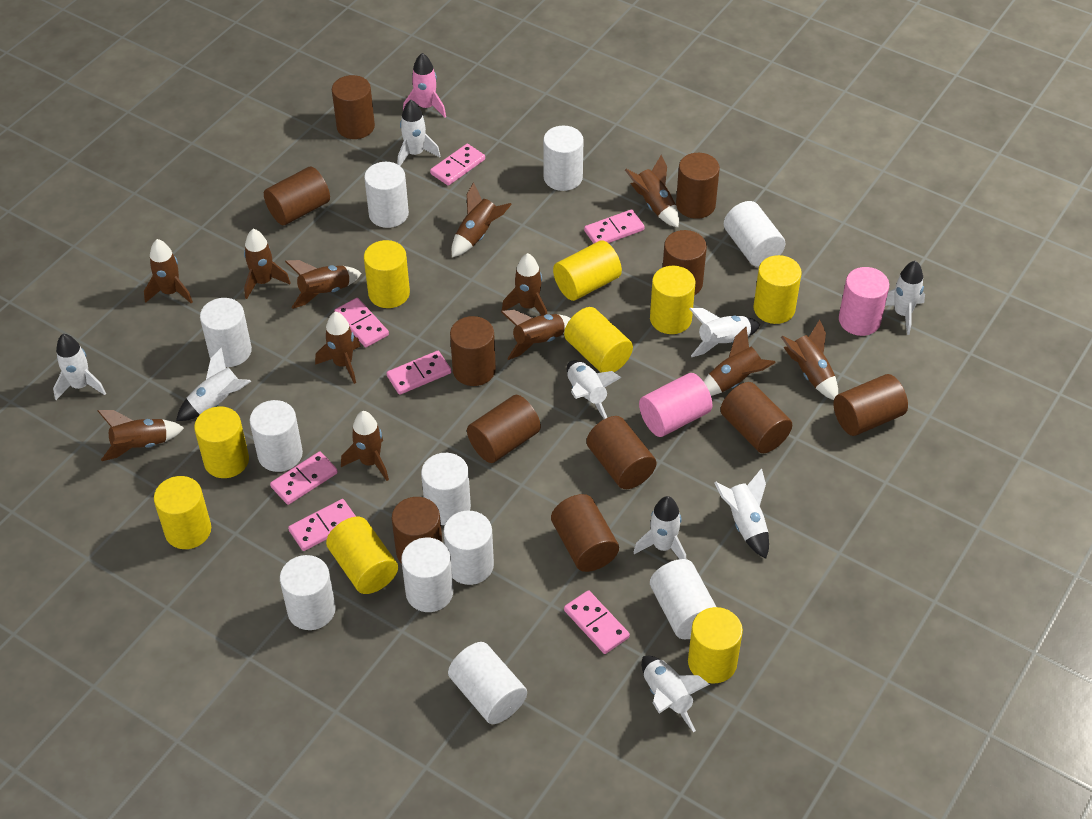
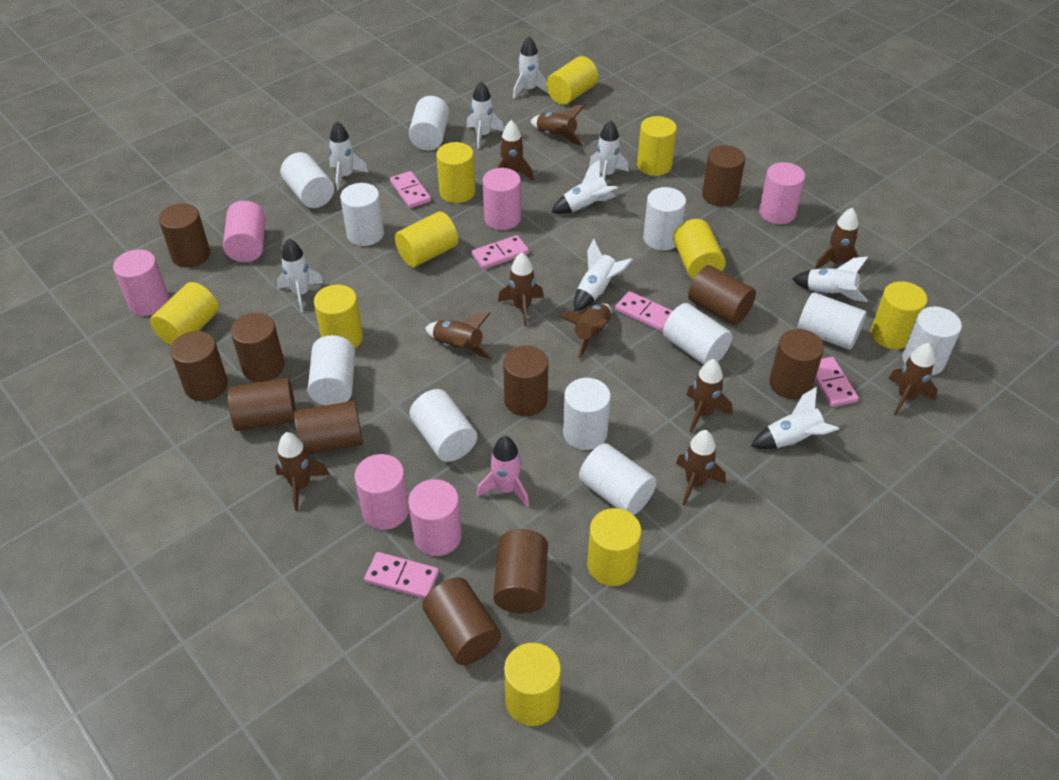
brown rocket: [98,410,184,461] [144,239,193,304] [244,229,291,299] [285,260,361,309] [315,311,361,384] [341,411,389,481] [452,182,512,257] [501,310,571,360] [502,253,547,315] [625,155,679,228] [703,327,776,396] [781,320,838,400] = 12 -> [275,432,330,511] [425,312,492,359] [497,120,534,181] [498,253,543,326] [530,105,585,146] [558,303,612,359] [676,430,726,506] [686,359,732,433] [814,208,861,274] [888,343,938,416] = 10
pink cylinder: [639,373,712,437] [839,267,889,336] = 2 -> [113,249,169,316] [223,201,266,262] [354,454,409,530] [408,479,462,556] [483,168,521,230] [759,162,805,224] = 6
pink domino: [270,452,338,505] [288,499,356,551] [334,298,389,347] [387,351,451,395] [430,144,485,186] [564,590,630,654] [584,209,645,244] = 7 -> [364,552,439,599] [390,171,431,208] [472,235,529,269] [615,291,673,331] [815,357,859,407] = 5
yellow cylinder: [154,476,211,549] [194,406,249,478] [326,517,398,594] [364,240,410,308] [553,240,622,301] [564,307,633,373] [650,266,695,334] [688,607,743,683] [753,255,802,324] = 9 -> [150,282,219,345] [314,285,363,348] [395,212,458,267] [436,142,475,203] [504,643,561,726] [546,56,598,105] [587,508,641,586] [637,116,677,176] [673,219,726,280] [871,281,927,349] = 10

